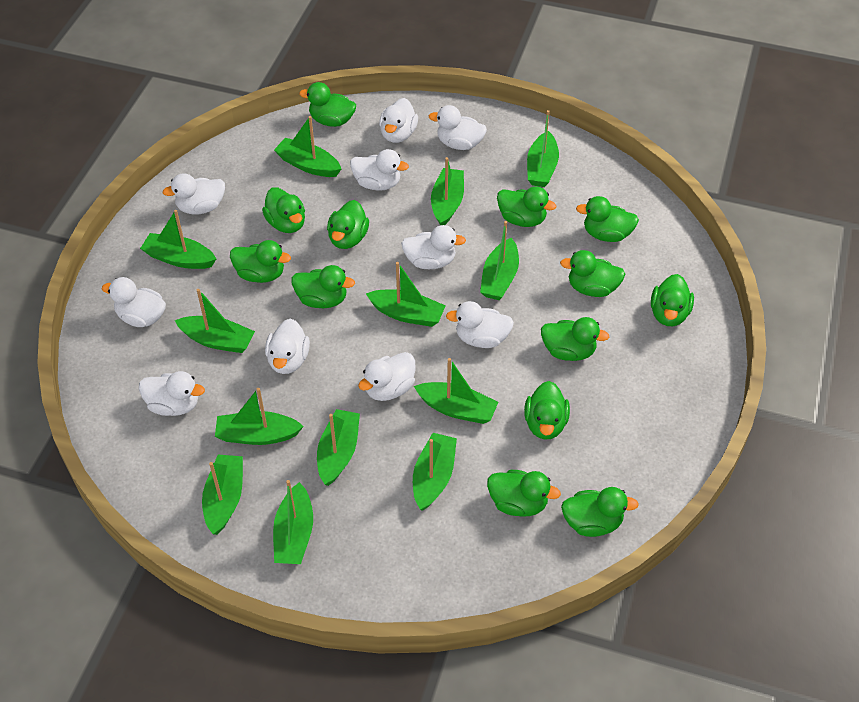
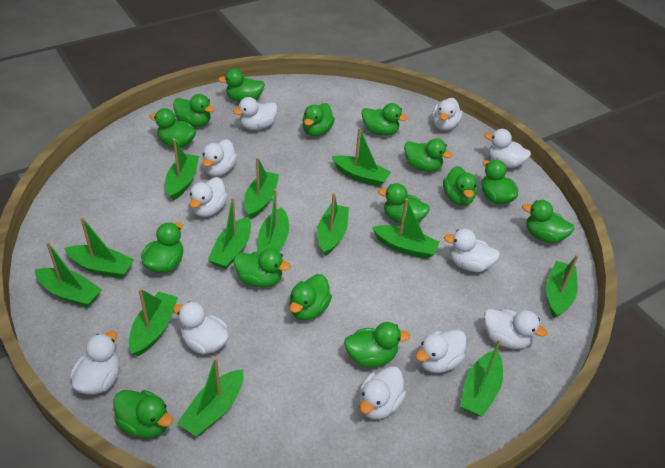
green duck: [230,240,291,283] [262,187,305,233] [292,265,355,308] [299,82,356,127] [327,200,369,249] [487,470,561,517] [497,186,556,227] [524,381,570,440] [541,317,609,361] [560,250,625,297] [561,487,639,537] [576,196,639,242] [651,274,694,326] = 13 -> [113,390,173,438] [141,222,183,273] [150,108,196,148] [173,94,215,127] [218,69,265,102] [233,249,291,287] [289,274,332,320] [302,103,335,136] [344,322,410,368] [362,103,408,136] [378,183,430,225] [404,138,452,172] [443,166,477,206] [481,160,518,205] [522,200,574,243] = 15
white duck: [102,277,166,327] [139,371,205,416] [163,173,225,214] [265,319,310,374] [350,149,409,191] [358,352,416,401] [379,98,418,143] [401,225,466,269] [429,105,487,150] [446,301,514,348] = 10 -> [70,331,120,395] [173,301,229,354] [189,177,228,217] [202,139,238,176] [233,97,278,130] [359,366,406,419] [416,330,467,373] [432,98,463,131] [444,229,500,272] [484,309,547,349] [485,129,531,168] = 11

